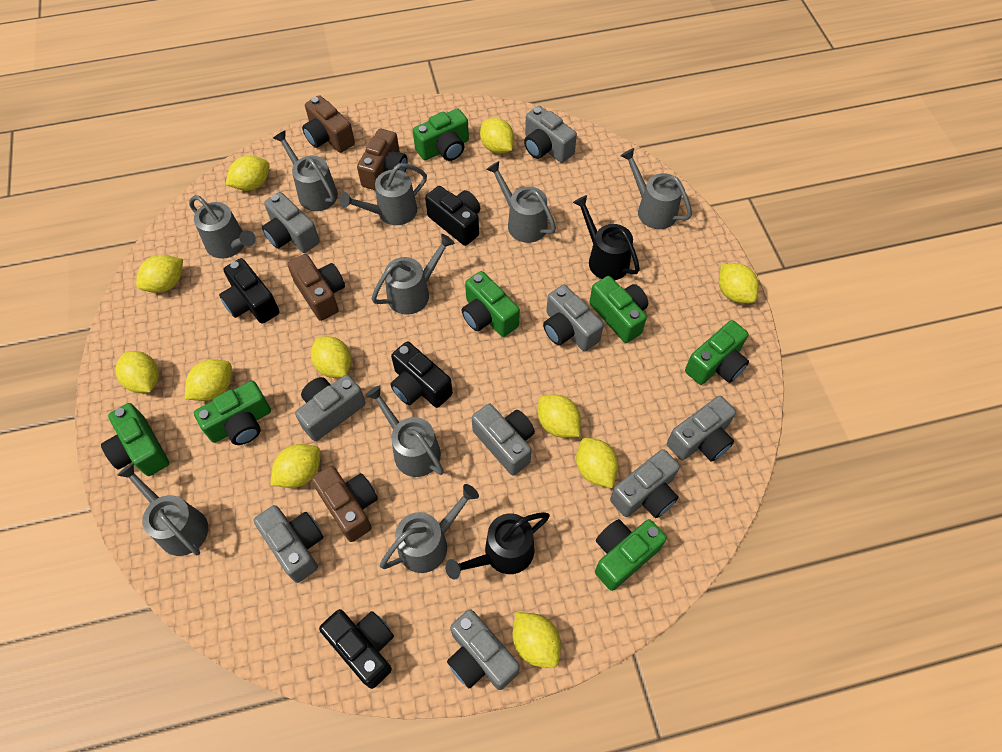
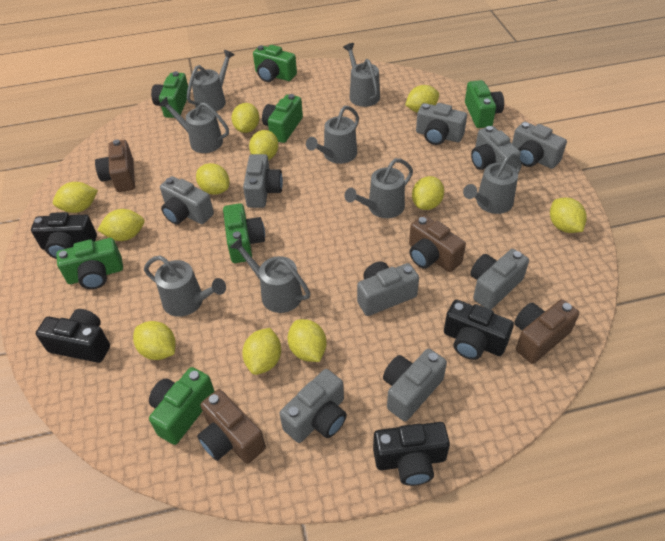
black watering can: [445,512,550,580] [573,195,640,280] = 2 -> none = 0
grey watering can: [117,463,208,556] [189,195,256,259] [273,130,338,211] [339,163,427,225] [365,385,444,477] [372,234,455,315] [380,484,479,573] [486,161,556,243] [621,148,692,229] = 9 -> [144,255,226,317] [159,97,229,153] [187,50,234,111] [229,237,311,313] [306,106,359,164] [343,43,380,107] [345,158,413,218] [463,153,522,214] = 8

